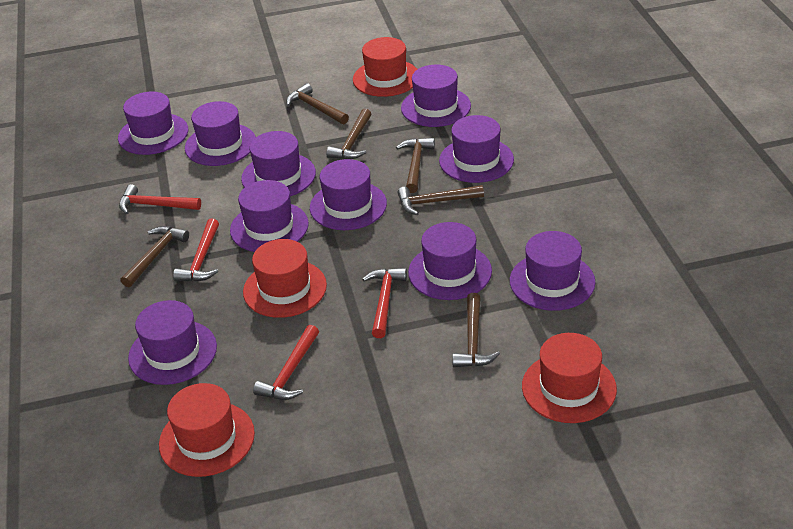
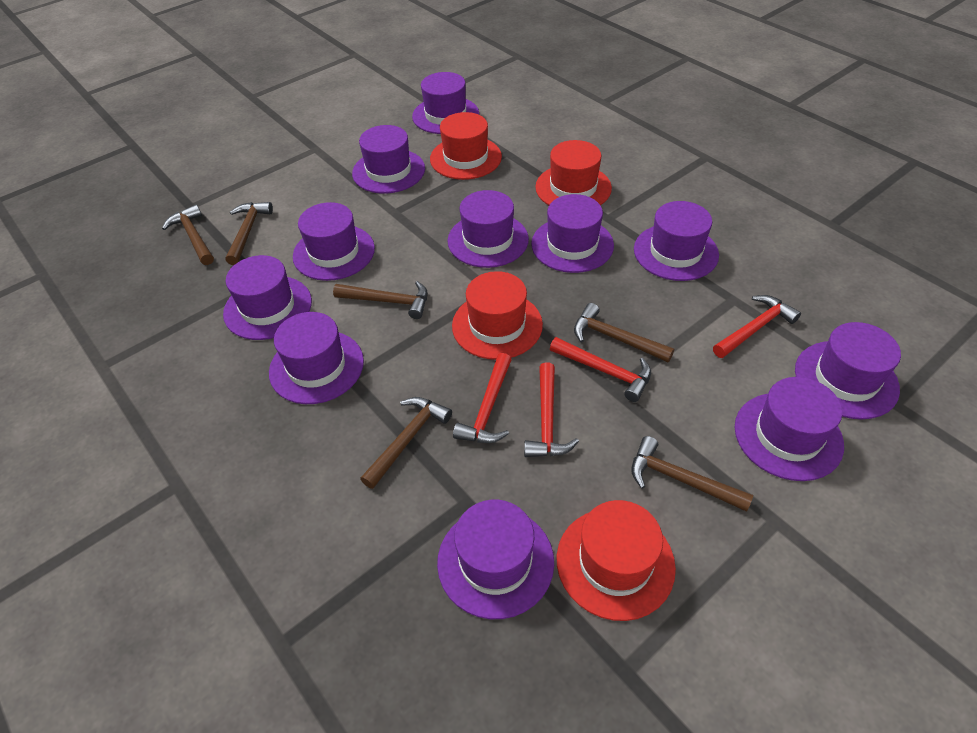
purple hat: [118,92,188,155] [128,300,217,385] [185,101,256,166] [230,180,309,252] [241,131,316,196] [310,159,387,230] [401,65,471,127] [408,222,492,300] [439,115,514,183] [510,231,596,311] = 10 -> [223,255,312,340] [269,312,364,404] [293,202,375,281] [352,125,425,194] [412,72,479,134] [437,500,554,619] [447,190,529,268] [531,194,614,273] [634,201,719,281] [735,377,844,481] [795,322,901,420] = 11

